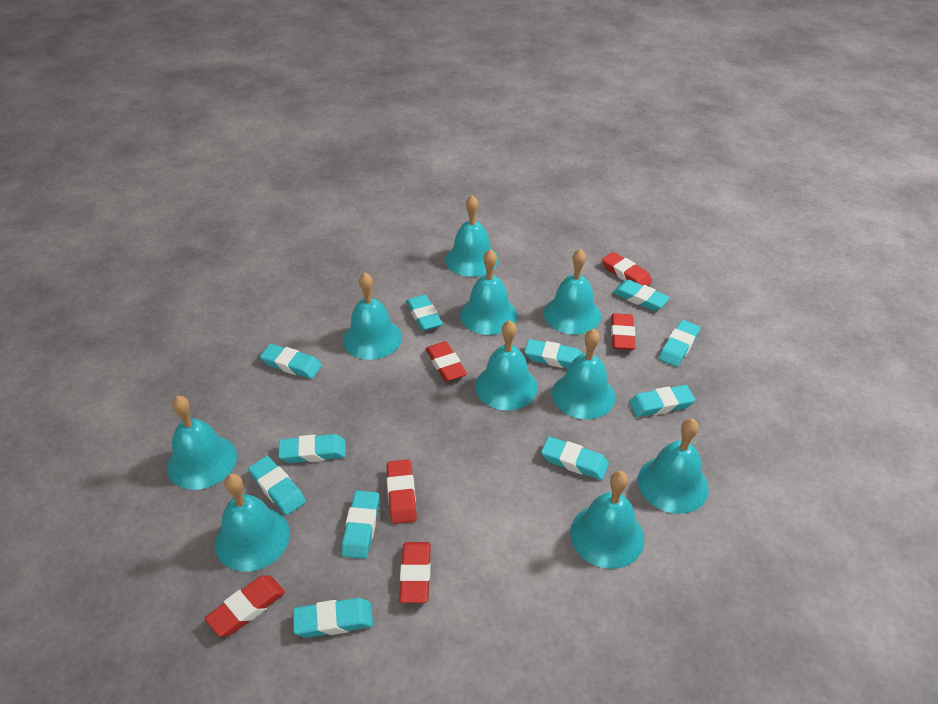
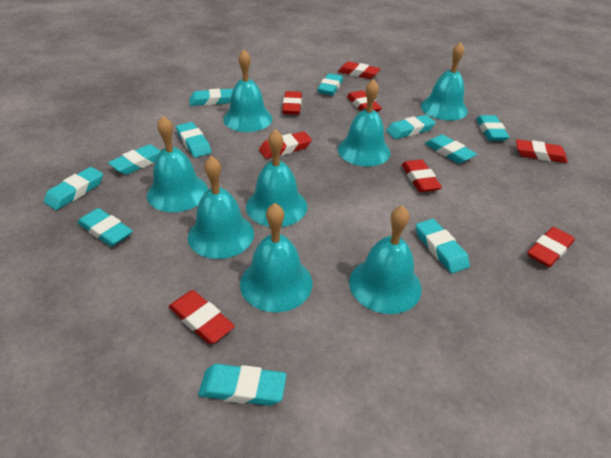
red eraser: [205,576,285,637] [386,459,417,524] [399,542,431,603] [426,341,467,382] [602,252,652,286] [611,313,635,350] = 6 -> [169,290,235,344] [259,131,312,159] [282,91,302,115] [338,61,380,79] [347,90,382,112] [402,160,442,192] [516,139,568,163] [527,227,575,267] = 8
turquoise bell: [167,396,237,490] [215,474,290,572] [343,272,402,360] [445,195,498,277] [460,249,517,335] [475,320,538,410] [544,249,601,334] [552,329,615,419] [570,471,644,569] [638,418,709,514] = 10 -> [147,116,208,212] [188,156,254,259] [223,50,272,132] [240,203,312,312] [246,129,307,227] [338,79,391,166] [349,205,422,314] [421,42,468,121] = 8

